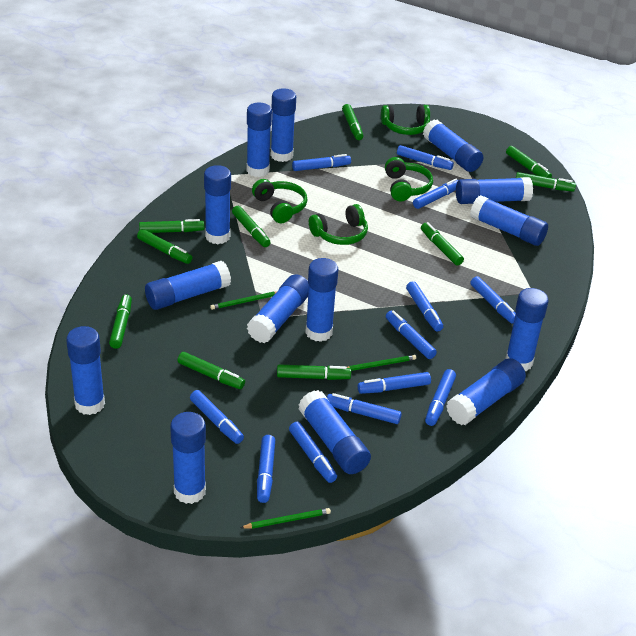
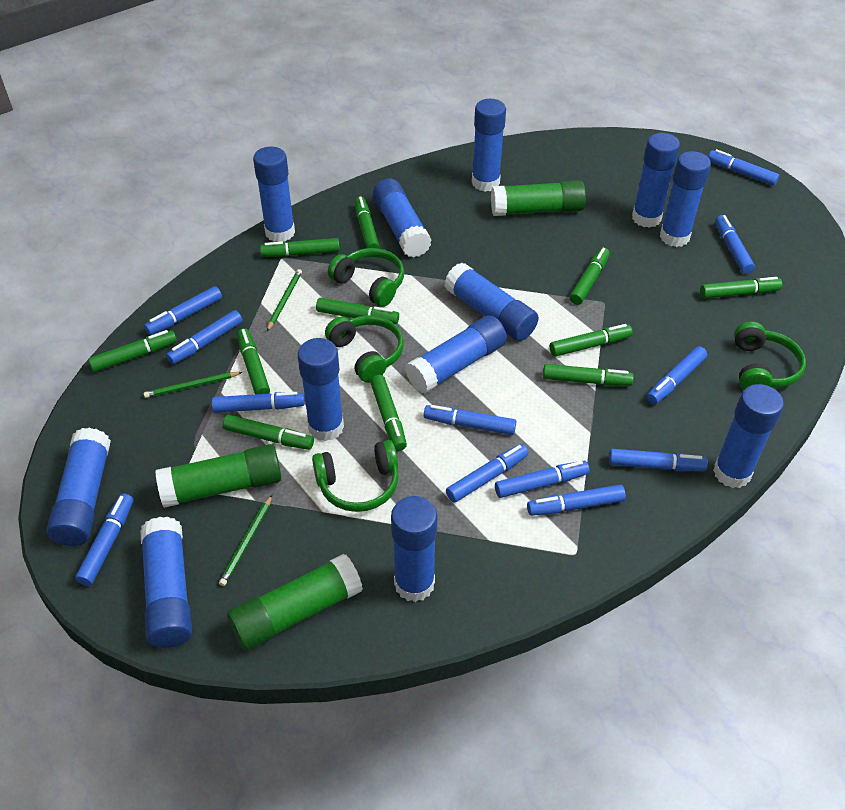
blue glue stick: [66,326,105,415] [145,261,231,310] [170,412,206,504] [204,165,231,244] [247,102,272,177] [247,274,309,343] [271,89,296,162] [298,390,371,474] [305,258,338,342] [423,120,483,172] [446,358,526,425] [456,177,533,204] [470,195,548,246] [505,288,549,371] = 14 -> [47,428,111,546] [140,517,192,648] [253,147,295,242] [298,338,344,441] [373,179,432,258] [391,496,438,602] [405,315,507,394] [444,263,539,341] [472,99,506,192] [632,133,680,228] [660,151,711,247] [713,384,784,488] = 12
green glue stick: none = 0 -> [155,444,281,508] [227,554,363,651] [491,180,586,216] = 3
green marker: [109,294,132,349] [137,229,192,264] [139,219,204,233] [178,352,245,389] [232,206,271,247] [277,364,351,380] [342,104,363,140] [421,222,464,266] [506,146,552,178] [516,172,576,192] = 10 -> [88,330,177,372] [223,414,314,450] [237,328,270,394] [260,238,340,257] [316,298,399,324] [355,196,380,249] [370,375,407,451] [543,364,634,386] [550,324,633,357] [570,247,610,305] [700,277,783,299] = 11

